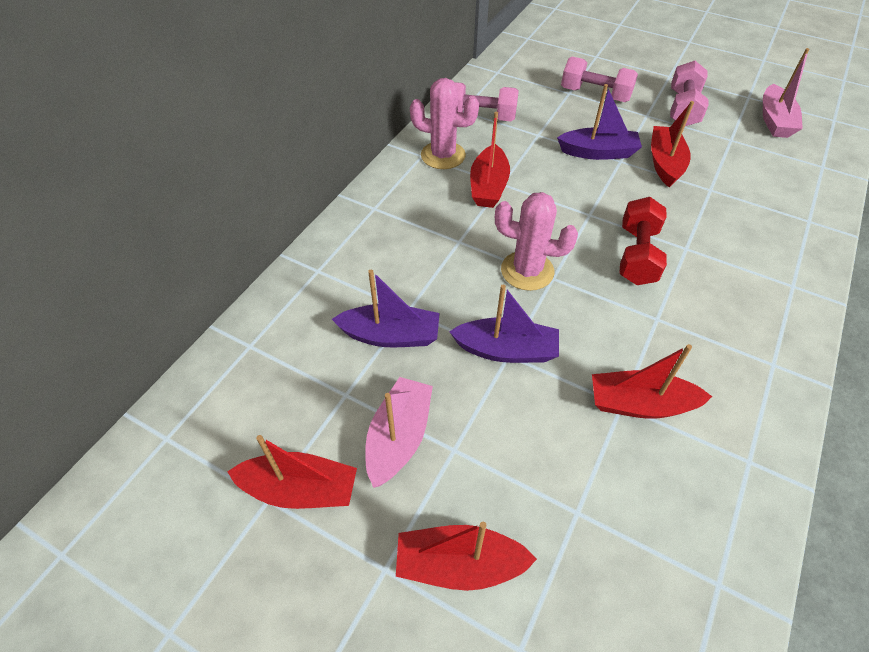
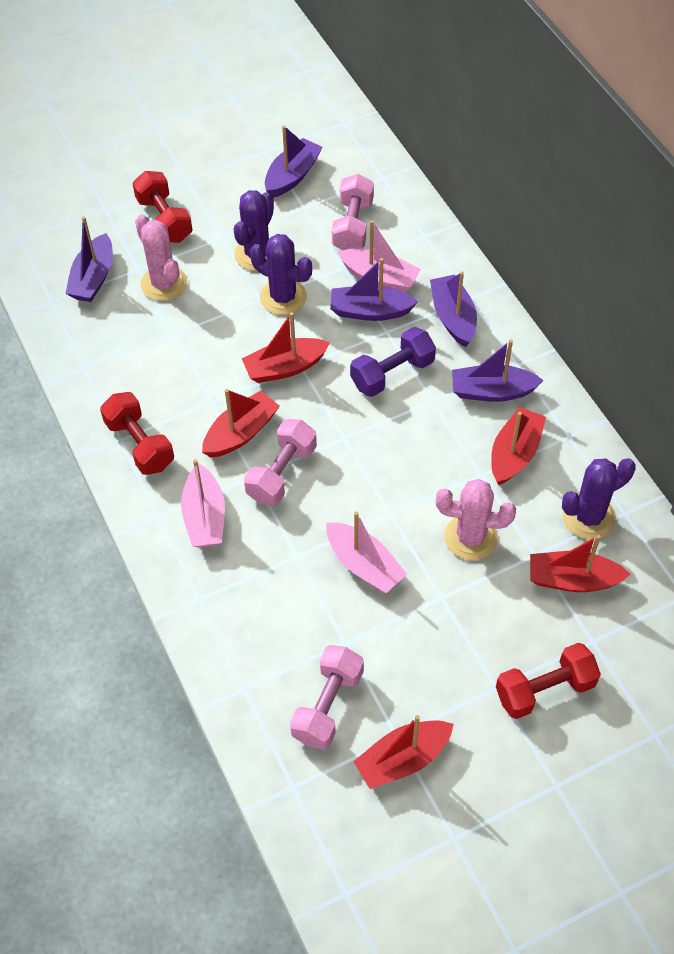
pink boat: [365,377,433,488] [763,48,810,138] = 2 -> [181,459,225,547] [326,511,407,593] [338,220,421,293] = 3
purple boat: [332,270,440,347] [449,285,559,363] [557,84,642,160] = 3 -> [65,217,113,302] [265,125,323,198] [330,258,418,321] [430,272,477,347] [452,340,544,402] = 5
purple cactus: none = 0 -> [234,190,274,271] [250,234,312,315] [562,458,636,540] = 3
purple dumbbell: none = 0 -> [350,327,436,397] = 1
red dumbbell: [619,197,667,285] = 1 -> [100,392,174,475] [132,171,192,243] [496,643,601,719] = 3

